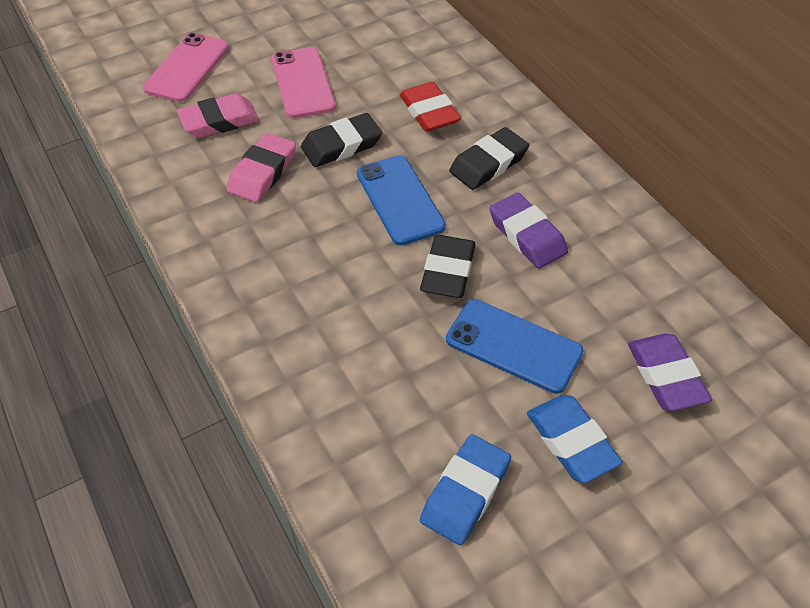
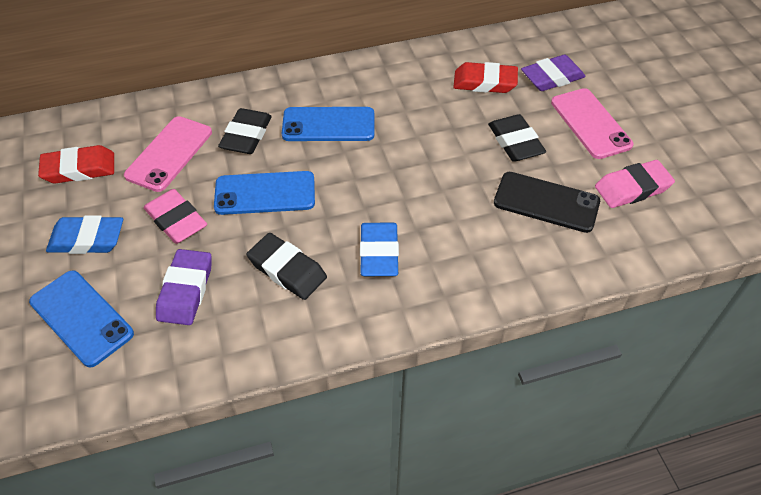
black phone: none = 0 -> [494,172,600,233] = 1
blue phone: [357,155,446,245] [446,299,584,394] = 2 -> [29,270,134,367] [214,171,315,215] [282,107,374,141] = 3
red eraser: [400,82,461,132] = 1 -> [38,145,114,184] [453,62,518,93] = 2

